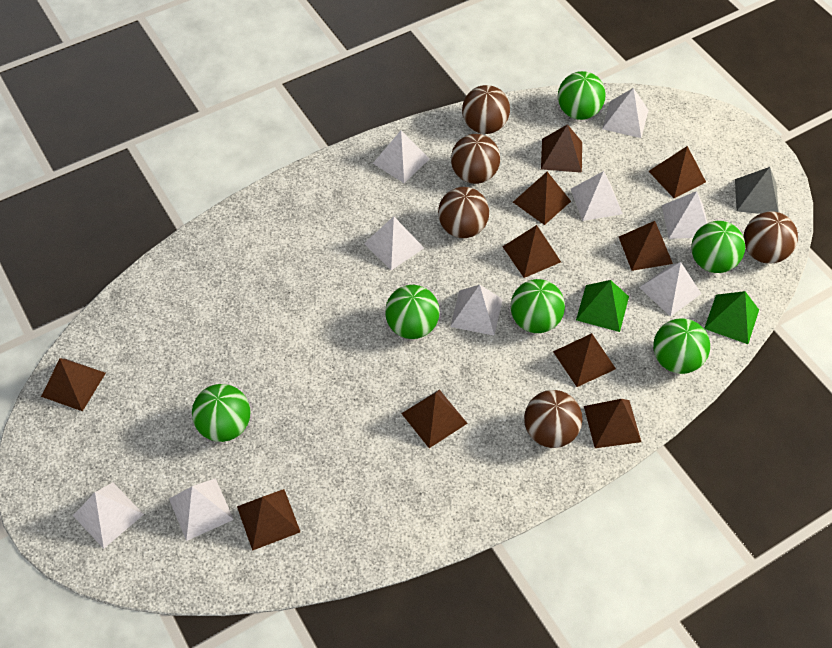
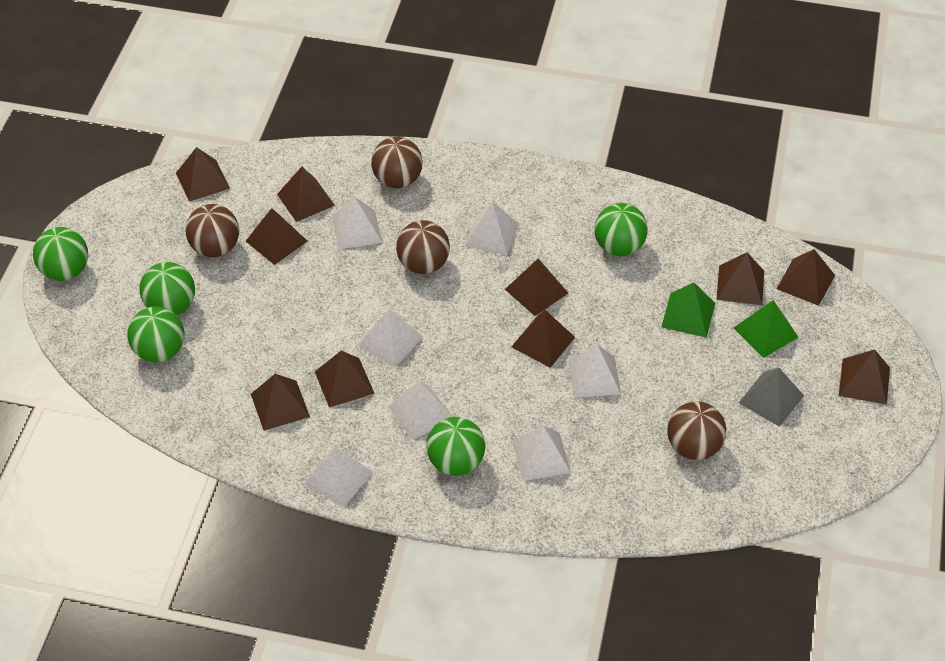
brown ball: [438,187,489,238] [451,134,500,184] [462,85,510,134] [524,390,582,448] [743,212,798,264] = 5 -> [186,204,239,257] [371,137,423,188] [396,220,450,274] [667,401,726,460] = 4
green ball: [192,384,250,442] [385,285,440,339] [511,279,565,333] [558,71,606,120] [653,318,710,374] [691,221,746,273] = 6 -> [33,227,88,281] [127,306,184,363] [139,262,195,315] [426,417,485,476] [594,203,648,256] = 5
white pyramid: [73,482,144,549] [169,478,234,541] [364,216,424,270] [373,130,429,183] [450,285,503,336] [571,171,623,221] [602,88,649,138] [639,262,701,317] [662,191,707,239] = 9 -> [304,447,373,507] [332,197,382,249] [359,309,423,367] [388,381,453,440] [465,201,519,255] [512,426,571,481] [568,345,621,398] = 7

